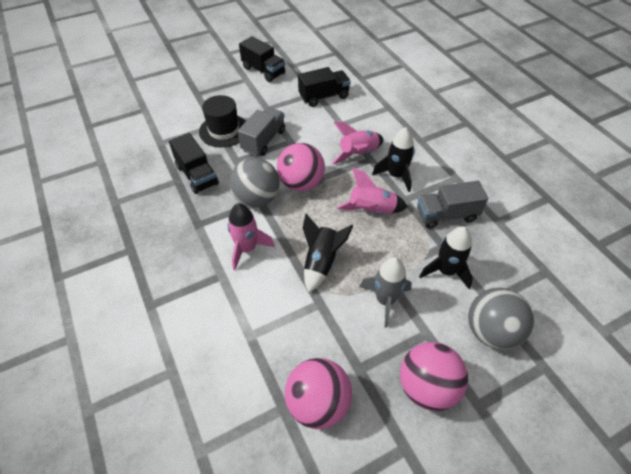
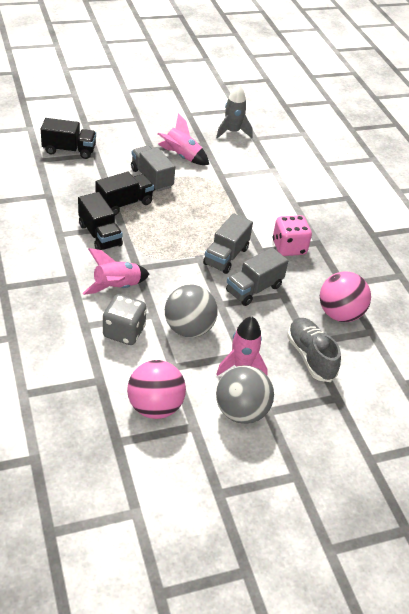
black hat: [199,95,246,147] = 1 -> none = 0
black rocket: [303,214,354,293] [372,127,415,192] [419,226,473,289] = 3 -> none = 0
grey dice: none = 0 -> [103,294,147,345] = 1
grey shoe: none = 0 -> [287,318,341,382] = 1
grey truck: [237,107,285,156] [417,181,488,229] = 2 -> [131,146,175,192] [203,213,253,274] [226,247,288,306] = 3
pink ball: [277,143,325,191] [285,358,352,429] [400,342,468,411] = 3 -> [127,360,186,419] [320,271,371,322] = 2
pink dice: none = 0 -> [273,215,312,256] = 1

